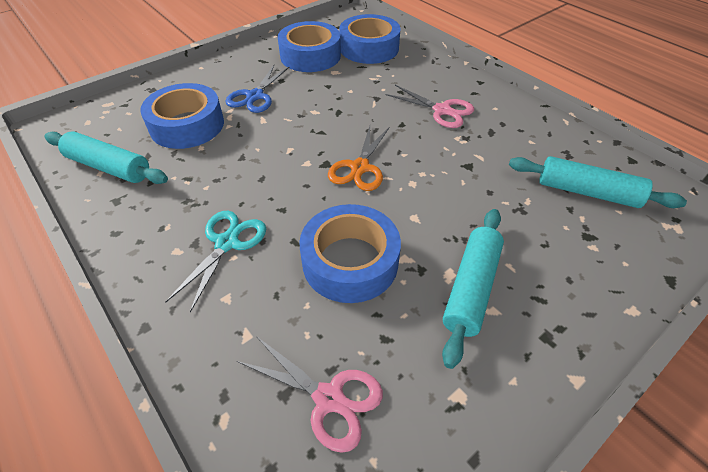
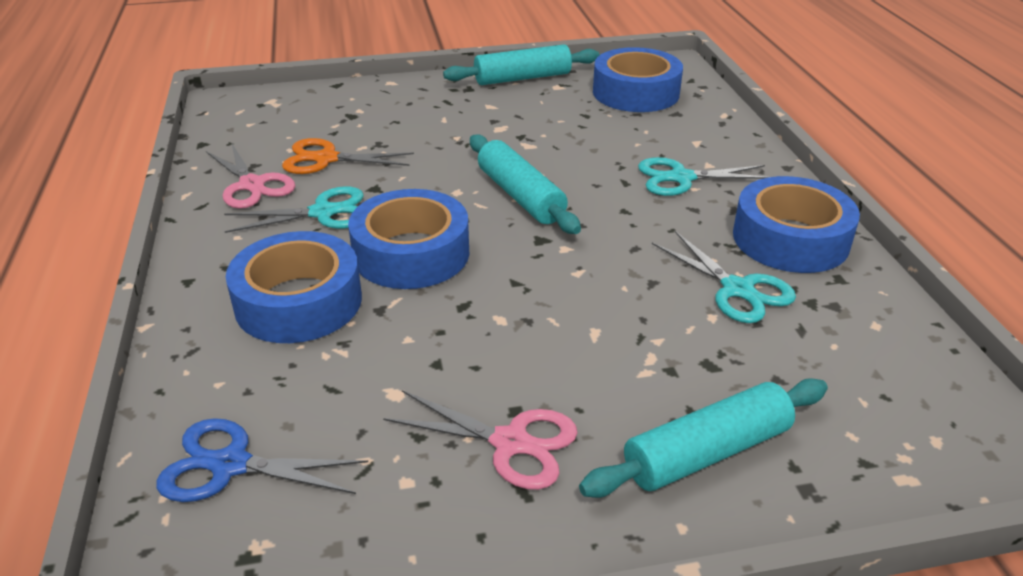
turquoise scissors: [166,211,266,312] = 1 -> [224,186,364,233] [638,157,768,196] [652,231,796,323] = 3

